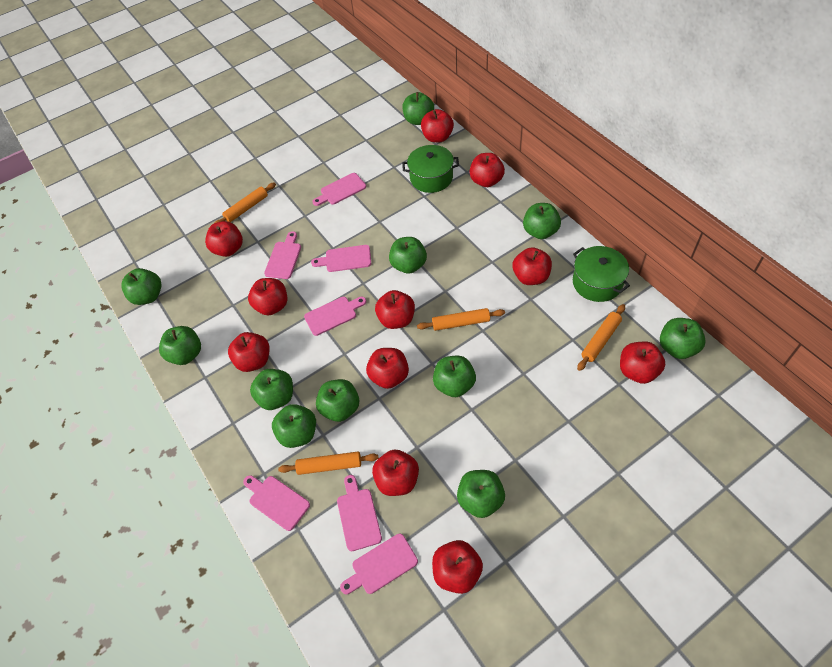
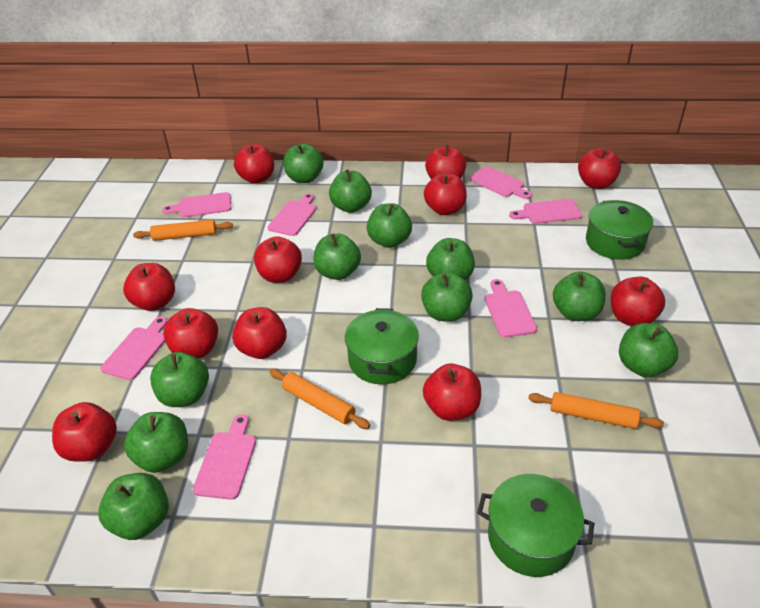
green pot: [402,145,459,193] [573,246,630,302] = 2 -> [345,308,419,385] [477,474,594,577] [586,200,653,260] = 3
orange rolling pin: [215,183,276,223] [278,452,378,475] [417,308,505,331] [577,304,625,371] = 4 -> [133,220,233,241] [269,369,370,429] [528,392,664,429] = 3

